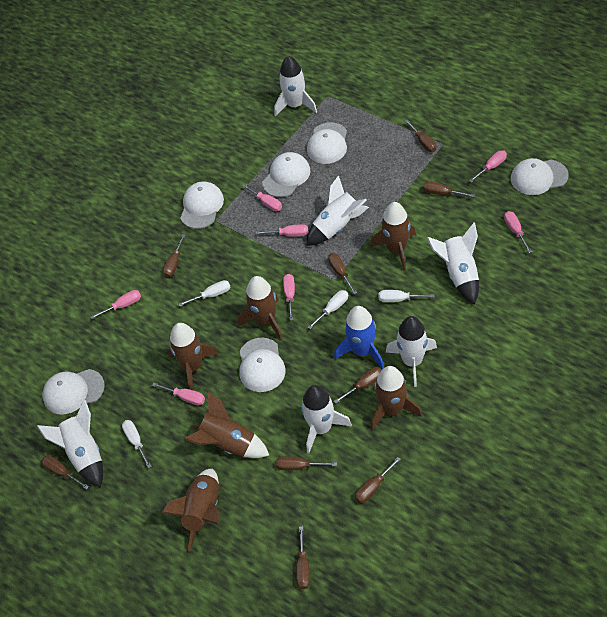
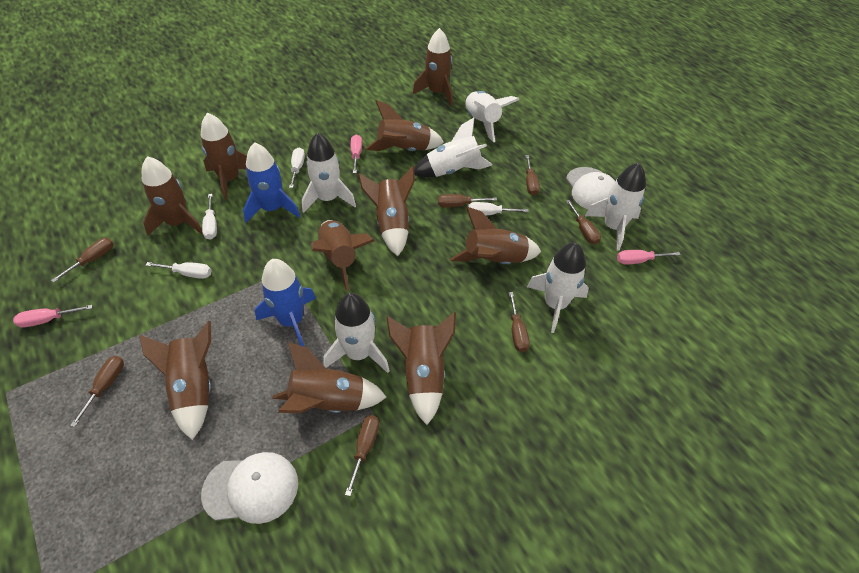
blue rocket: [334,306,384,369] = 1 -> [243,142,300,223] [255,259,316,346] = 2
brown rocket: [162,469,220,552] [168,323,219,390] [184,392,269,458] [238,276,283,340] [370,202,416,271] [370,366,422,430] = 6 -> [139,321,211,440] [142,156,203,236] [201,112,247,200] [272,342,386,413] [311,220,375,291] [358,166,415,256] [365,100,444,151] [387,312,456,425] [413,28,453,106] [450,207,541,264] = 10
brown screwdriver: [41,455,89,490] [163,234,186,277] [276,456,337,470] [296,526,310,589] [328,253,357,294] [334,367,382,404] [355,457,401,503] [405,119,436,152] [423,181,475,197] = 9 -> [51,238,113,283] [70,356,124,427] [345,415,379,496] [438,194,497,207] [508,292,530,352] [525,155,540,196] [566,200,601,245] = 7
pink screwdriver: [91,290,141,319] [152,382,205,405] [242,184,282,211] [256,224,308,237] [283,274,295,321] [469,150,507,182] [504,211,532,253] = 7 -> [13,305,92,328] [351,134,362,173] [617,250,681,264] = 3
white cap: [42,369,105,415] [180,181,224,229] [240,338,286,392] [262,152,310,197] [307,122,347,164] [511,158,569,195] = 6 -> [201,452,298,524] [566,167,615,209] = 2

